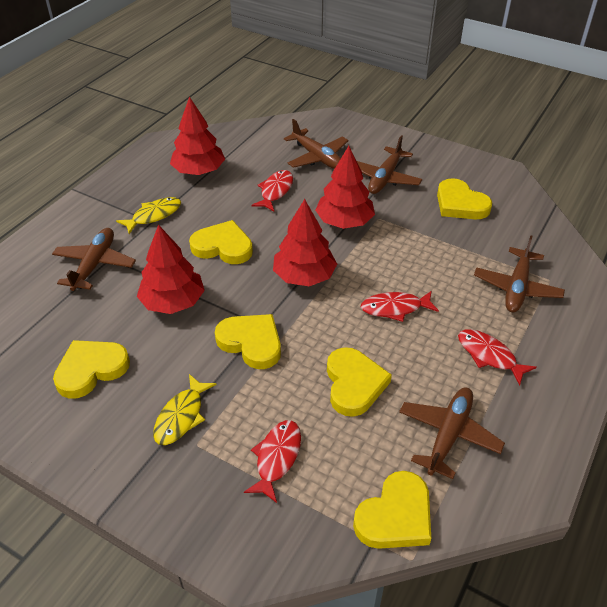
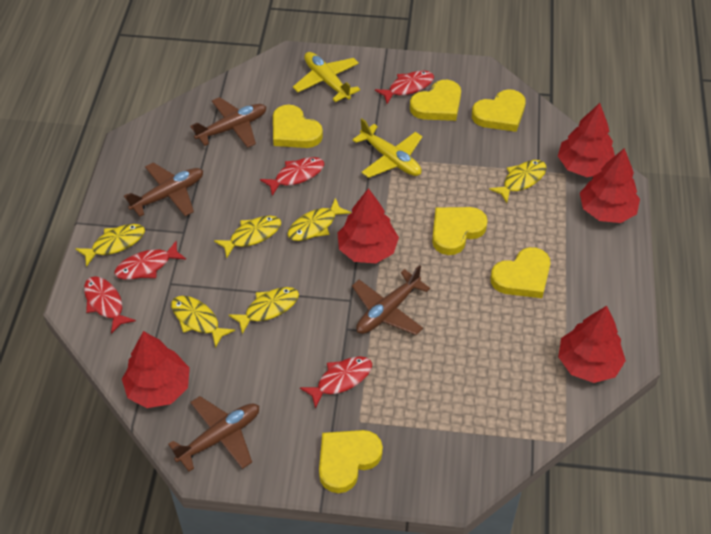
brown plane: [52,228,136,291] [284,119,349,169] [357,135,422,194] [399,388,505,479] [474,235,565,312] = 5 -> [124,162,203,217] [168,396,259,472] [190,97,266,148] [352,265,430,335] = 4
red fish: [244,420,301,503] [252,170,293,211] [361,291,439,322] [458,329,537,385] = 4 -> [84,276,136,334] [114,241,186,280] [260,157,324,196] [300,356,372,409] [375,71,434,104] = 5
red tree: [137,224,205,314] [170,96,225,175] [273,199,337,286] [315,146,375,229] = 4 -> [122,331,190,408] [338,188,399,263] [558,103,615,177] [558,306,626,383] [580,148,640,223] = 5
yellow fish: [116,197,181,234] [153,374,217,445] = 2 -> [75,224,145,267] [171,296,235,348] [214,216,281,258] [228,287,299,334] [287,198,351,241] [489,160,546,203] = 6
yellow plane: none = 0 -> [293,52,360,102] [353,118,423,178] = 2

